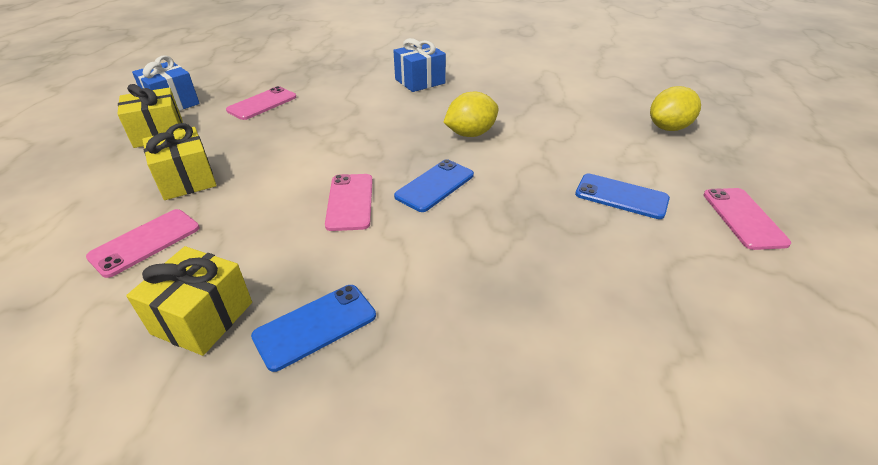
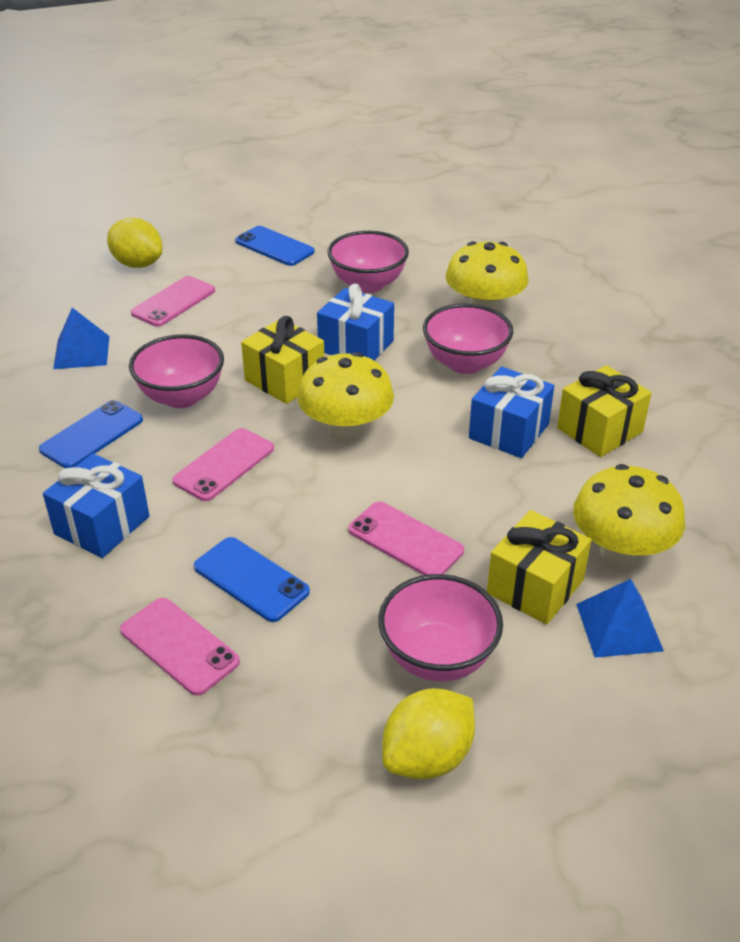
blue gift: [132,55,200,111] [393,38,446,92] = 2 -> [43,454,150,558] [317,284,394,360] [469,367,554,458] = 3
blue pyramid: none = 0 -> [53,308,109,369] [576,579,664,658] = 2
pink bowl: none = 0 -> [129,334,224,408] [327,231,409,293] [378,574,503,681] [423,303,513,374] = 4
yellow mushroom: none = 0 -> [298,352,394,443] [446,241,529,311] [573,464,685,568] = 3

